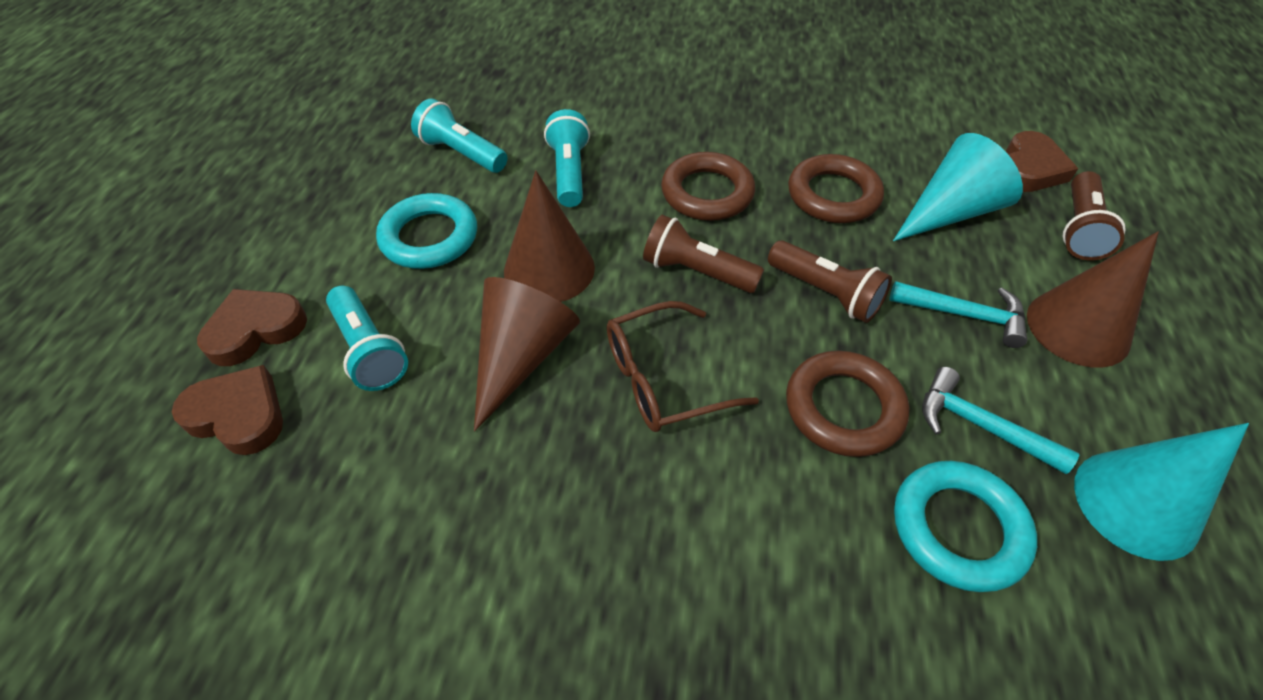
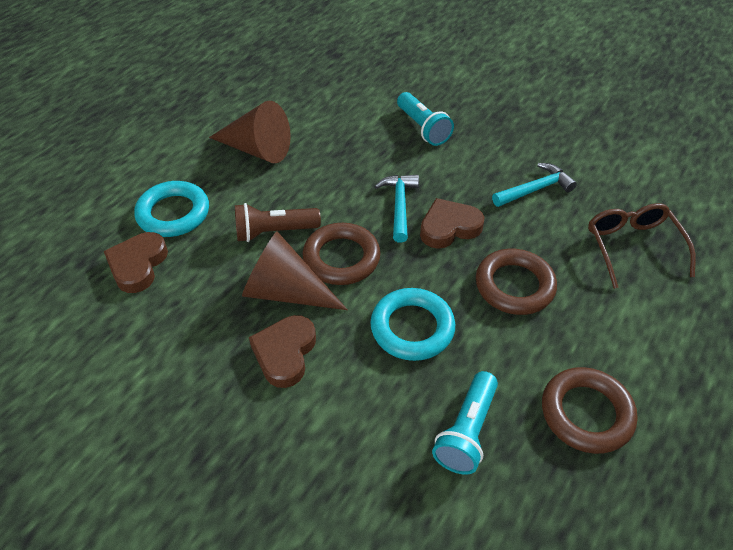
brown cone: [474,277,580,431] [504,170,595,302] [1027,232,1159,368] = 3 -> [209,101,291,163] [242,231,348,310] = 2
brown flashlight: [643,215,764,293] [768,240,892,323] [1063,171,1126,260] = 3 -> [235,203,321,242] = 1
turquoise cone: [893,133,1023,241] [1074,423,1249,561] = 2 -> none = 0
turquoise flashlight: [326,286,408,391] [411,99,507,173] [544,109,590,207] = 3 -> [397,92,454,146] [432,371,498,475] = 2

